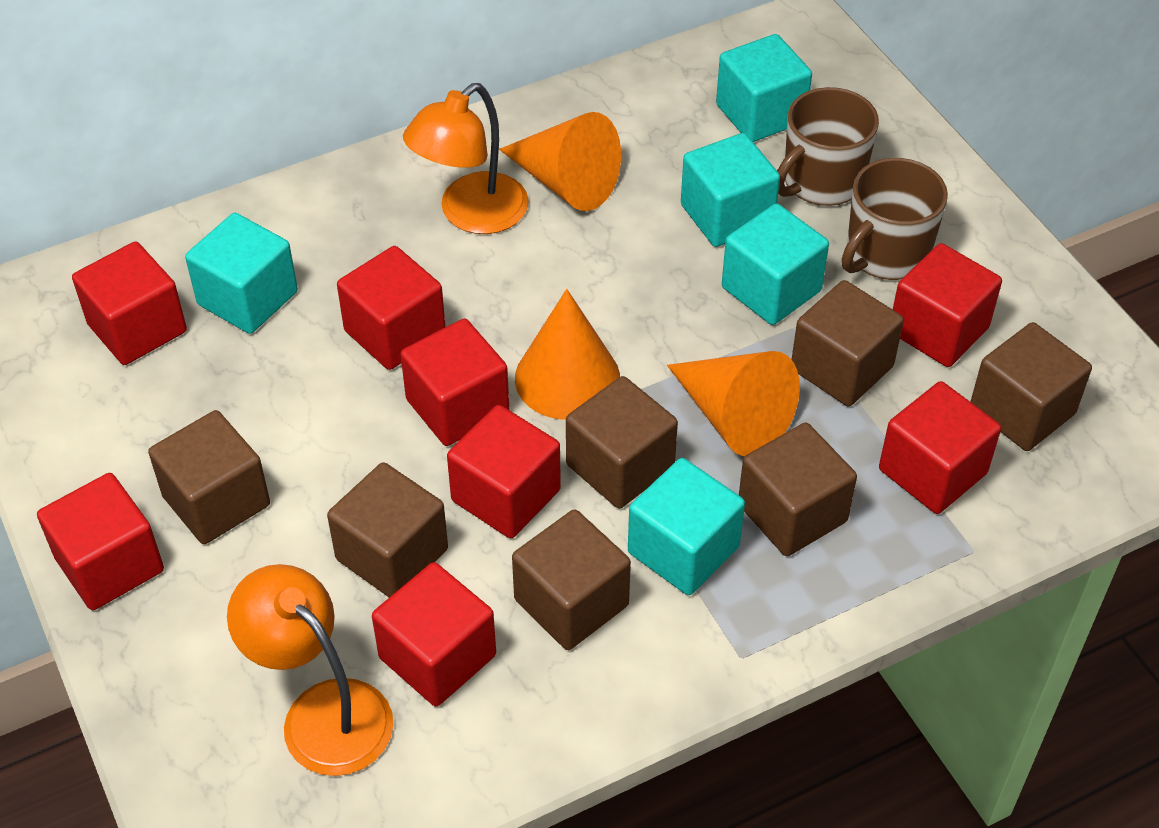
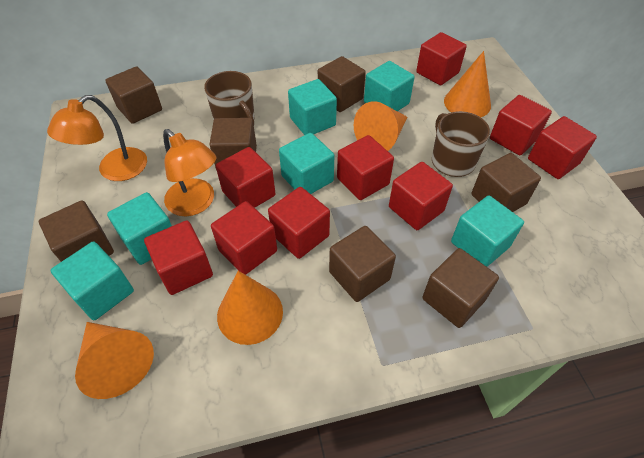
orange cone: [499,112,621,211] [515,289,620,420] [667,351,800,456] = 3 -> [75,322,154,399] [217,271,283,345] [354,101,408,151] [444,51,491,117] = 4
red cube: [37,473,164,610] [72,242,187,365] [337,246,446,370] [372,562,496,707] [400,319,509,446] [447,405,561,538] [879,381,1001,514] [893,243,1002,367] = 8 -> [144,220,213,295] [211,201,277,275] [216,147,276,208] [268,187,330,259] [337,135,394,200] [389,162,453,230] [416,32,467,85] [490,95,552,155] [528,116,597,179] = 9
turquoise cube: [185,213,298,334] [628,458,745,595] [681,133,780,247] [716,34,812,142] [722,203,829,325] = 5 -> [50,241,134,320] [107,192,172,265] [279,133,335,194] [288,79,337,135] [364,61,415,111] [451,196,524,267] = 6

